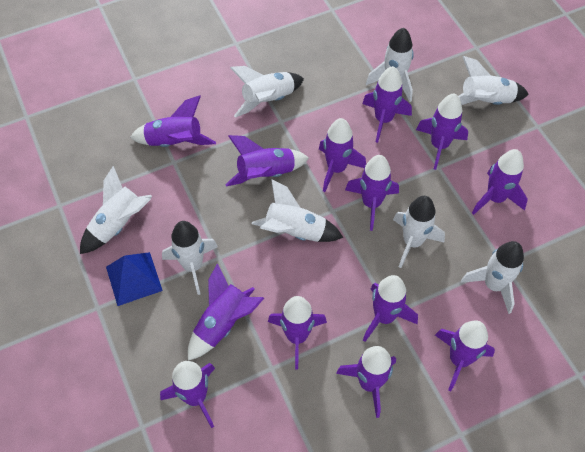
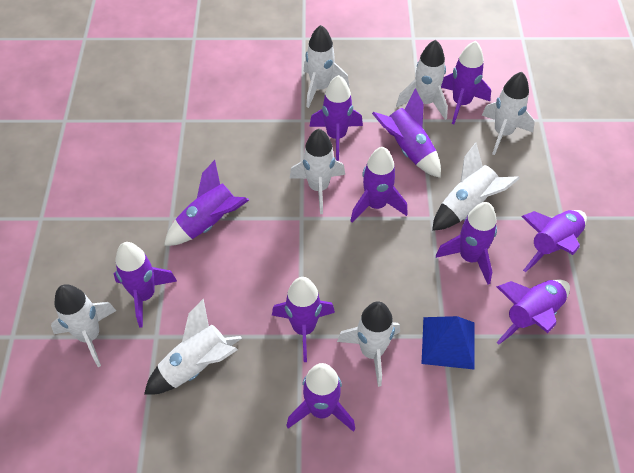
purple rocket: [130,95,216,147] [160,361,215,428] [188,263,264,361] [225,135,309,186] [268,296,327,369] [319,118,366,192] [336,346,396,418] [345,155,399,231] [362,66,412,143] [363,275,418,342] [416,94,468,170] [435,320,495,391] [472,149,528,215] = 13 -> [114,242,177,327] [164,160,249,246] [272,277,335,362] [286,363,355,432] [309,75,363,161] [350,147,408,223] [372,88,441,178] [436,202,497,284] [441,41,491,124] [496,280,570,344] [521,210,587,272] = 11

